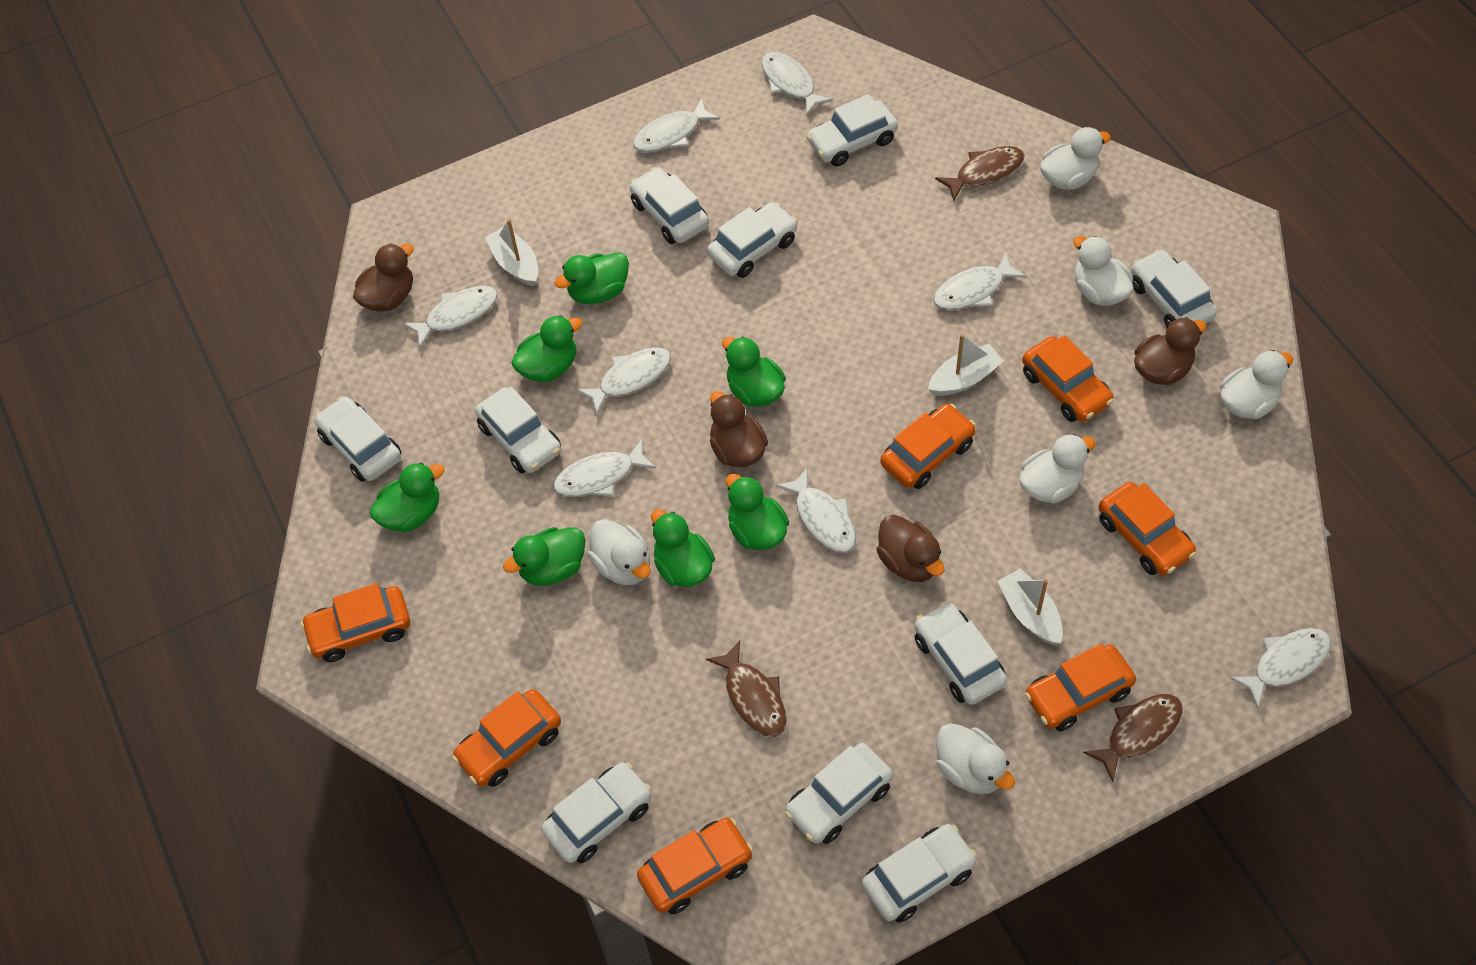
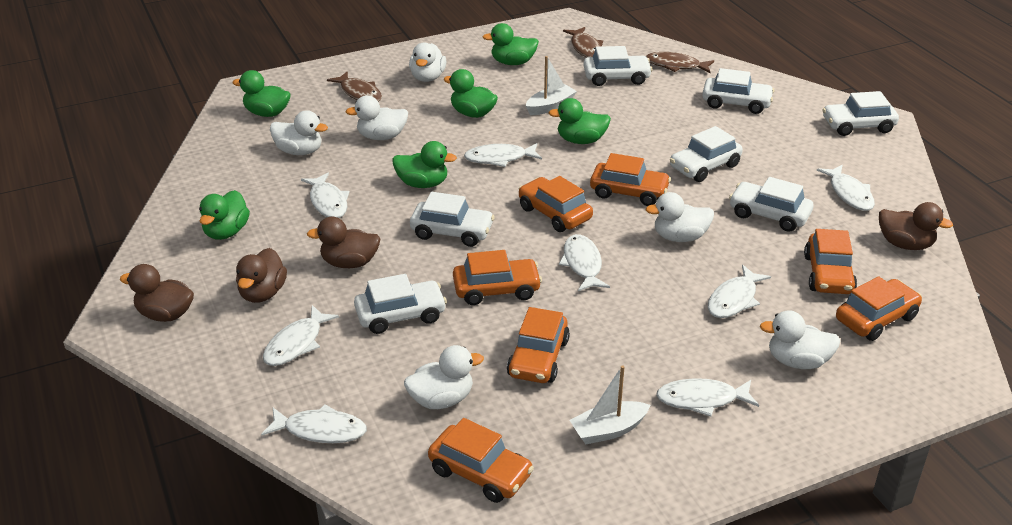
green duck: [369,462,444,533] [503,527,585,586] [511,315,582,382] [554,252,629,304] [651,509,715,587] [722,336,786,407] [726,473,789,550] = 7 -> [199,190,250,240] [233,70,291,117] [392,141,457,188] [443,69,498,118] [483,23,539,65] [549,98,611,144] = 6
white boat: [485,219,538,286] [928,334,1004,396] [998,568,1063,645] = 3 -> [526,56,577,115] [569,365,650,445] = 2
white car: [315,396,401,482] [475,387,561,473] [541,762,652,863] [629,167,709,244] [707,202,798,278] [785,743,893,844] [806,94,898,167] [862,824,978,923] [914,602,1007,705] [1131,249,1217,328] = 10 -> [354,274,447,334] [410,192,495,247] [583,46,653,86] [670,126,743,182] [702,68,774,114] [729,177,813,232] [822,91,899,136] = 7

